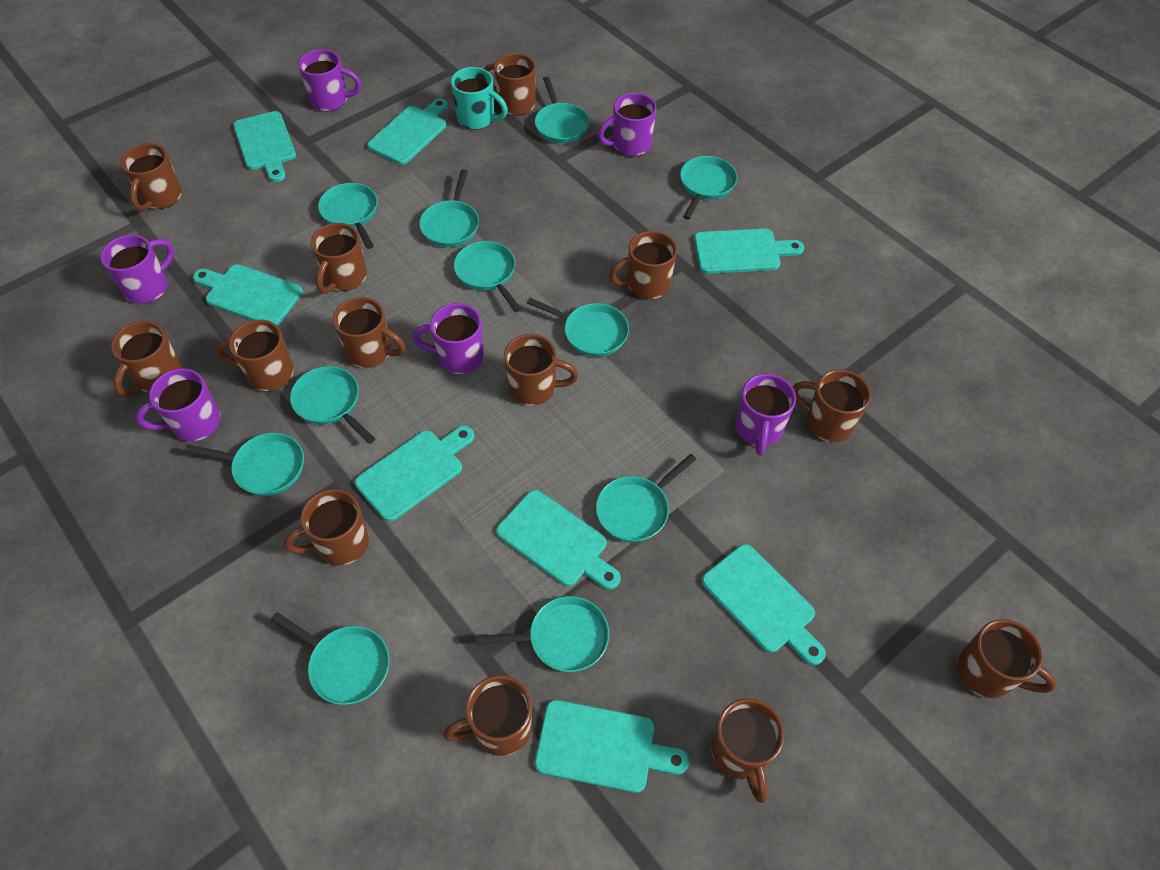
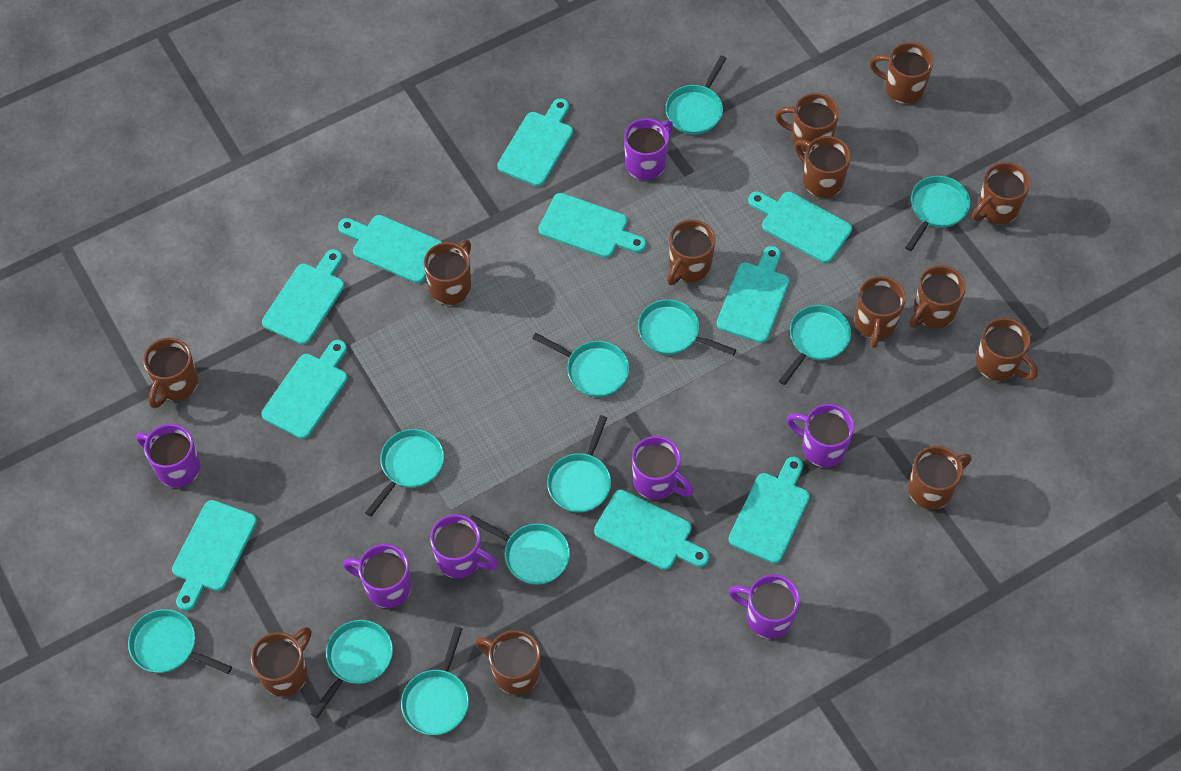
purple mug: [101,235,174,304] [135,368,221,441] [298,49,361,111] [412,303,484,374] [598,93,657,156] [736,374,796,456] = 6 -> [136,424,200,487] [343,544,411,608] [430,514,498,578] [624,118,673,180] [632,436,693,500] [729,574,800,639] [787,404,854,467] = 7
turquoise cutting board: [193,264,303,326] [233,111,296,182] [355,426,474,522] [367,98,448,165] [496,490,621,590] [535,700,689,793] [694,229,804,274] [702,544,826,665] = 8 -> [172,500,257,611] [261,340,347,439] [262,249,344,345] [338,215,442,283] [497,98,573,186] [538,193,646,258] [594,490,709,570] [716,246,789,343] [728,457,810,564] [748,191,852,263] = 10
turquoise mug: [451,67,508,130] = 1 -> none = 0

